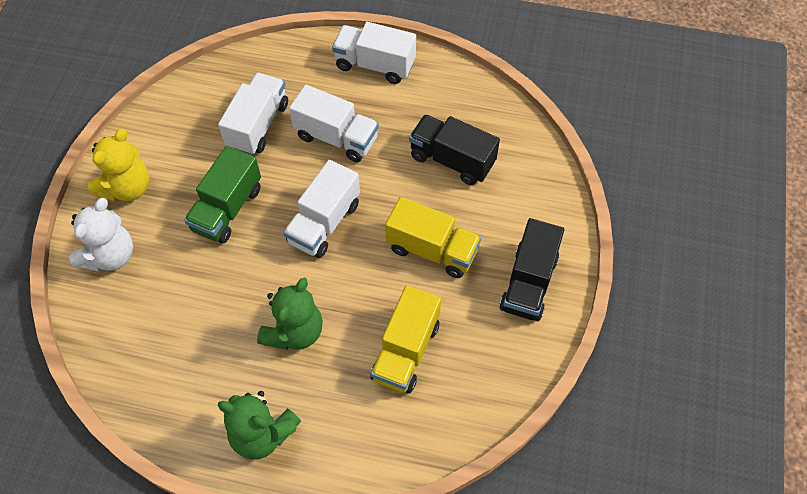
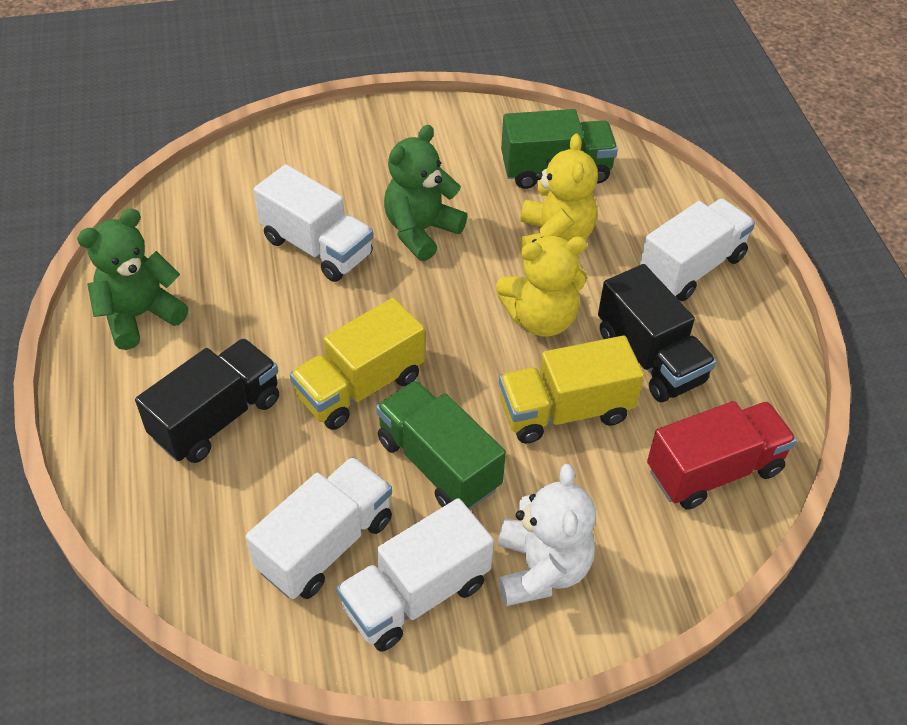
green truck: [184,146,261,243] = 1 -> [376,380,506,510] [501,109,618,189] = 2
red truck: none = 0 -> [647,401,797,510] = 1
yellow teddy bear: [87,129,149,202] = 1 -> [496,236,587,337] [520,134,598,248] = 2

